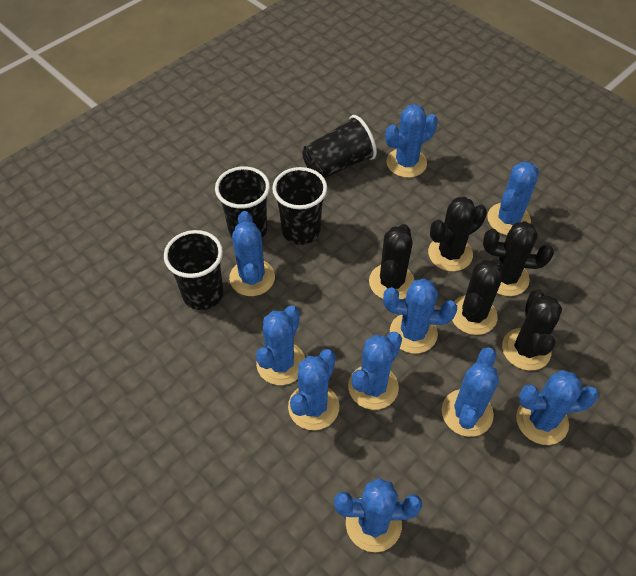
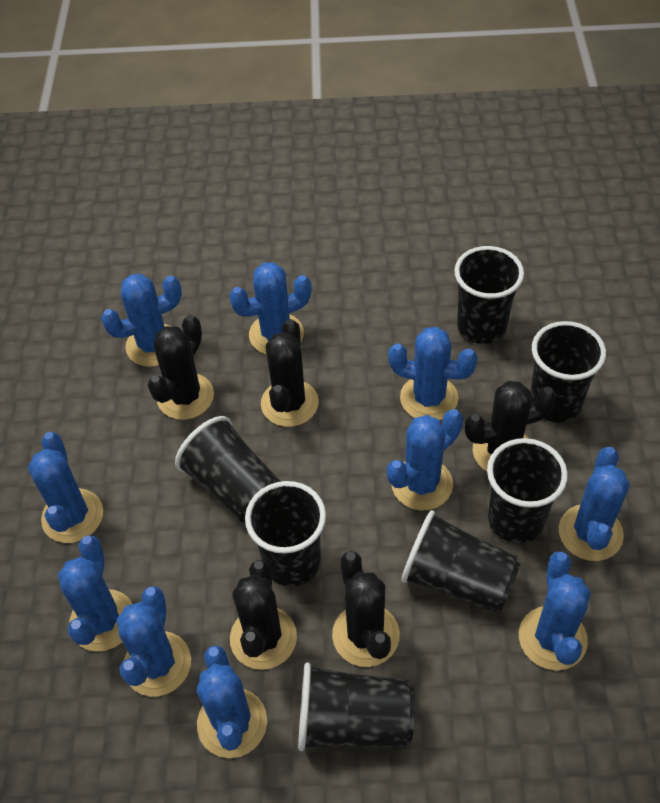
black cup: [164,230,224,310] [215,166,270,238] [272,167,327,245] [302,115,377,178] = 4 -> [175,416,281,523] [245,481,326,587] [298,662,415,751] [401,510,520,613] [454,246,524,344] [487,438,568,543] [530,321,606,423] = 7

